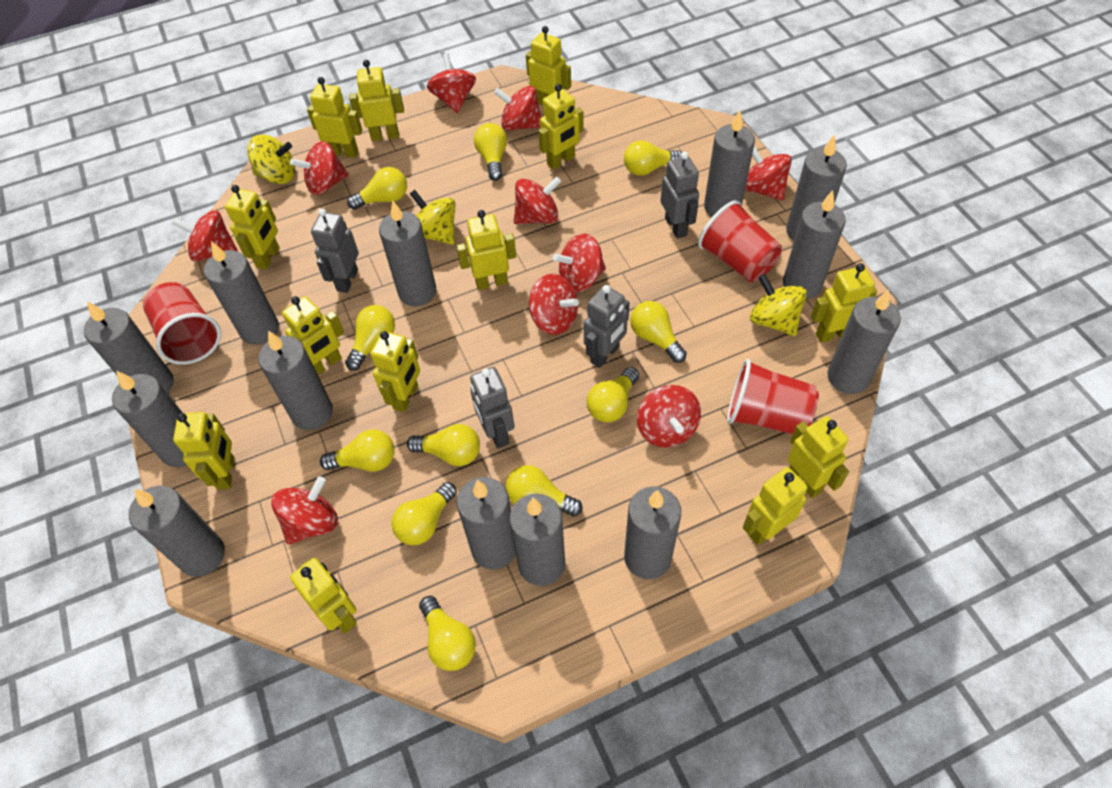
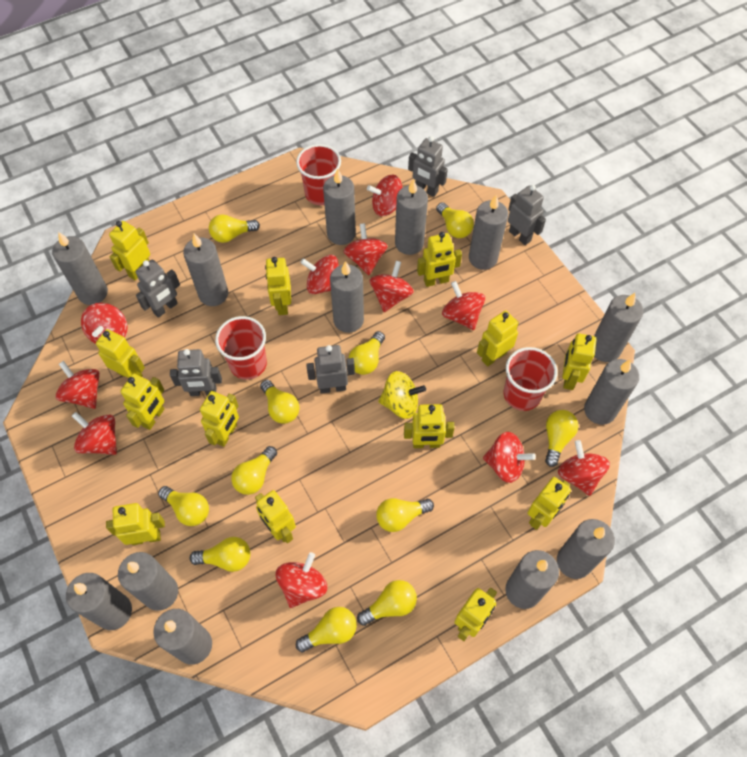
grey robot: [311,209,359,293] [470,367,515,448] [584,285,629,368] [661,152,699,239] = 4 -> [136,259,180,318] [170,349,222,396] [306,345,355,394] [408,136,448,197] [508,185,546,245] = 5
red spinning top: [172,210,238,262] [271,476,338,545] [290,141,349,195] [427,53,476,113] [494,86,541,131] [514,177,561,224] [529,274,579,335] [553,234,606,292] [637,385,701,447] [745,146,792,201] = 10 -> [56,361,100,409] [72,412,117,455] [81,303,128,344] [276,552,327,608] [300,255,339,294] [343,223,388,275] [367,175,403,216] [370,261,414,312] [442,281,485,330] [483,432,536,483] [558,440,610,496] = 11
yellow spinning top: [247,135,295,184] [410,190,455,245] [750,274,807,336] = 3 -> [379,371,426,419] = 1

